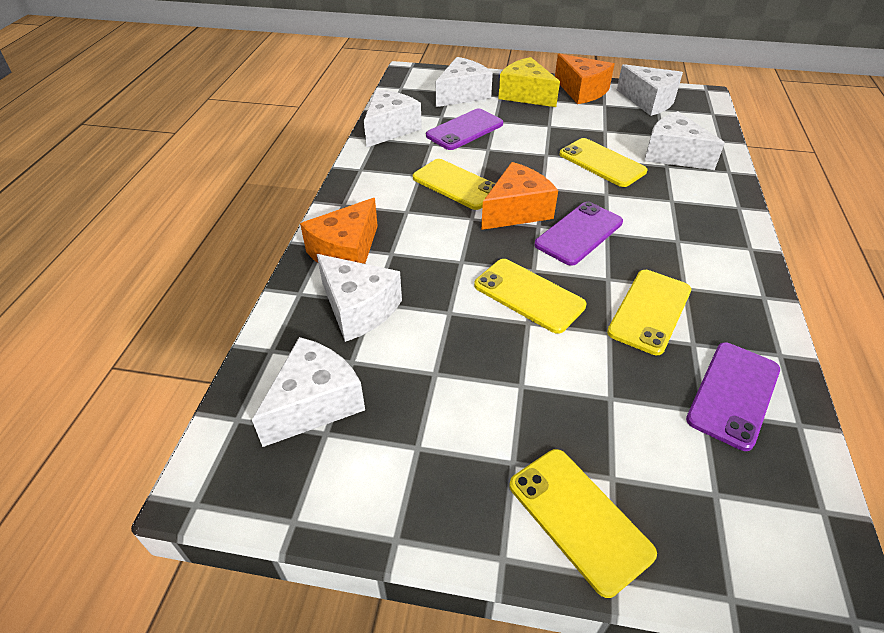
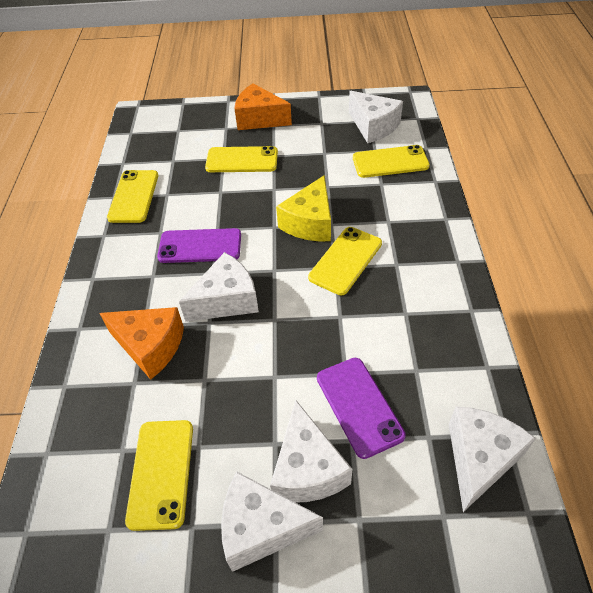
orange cheese: [300,198,378,264] [481,162,558,230] [555,54,615,104] = 3 -> [99,307,184,380] [235,83,292,130] = 2
purple phone: [426,108,503,150] [534,202,623,266] [686,342,780,451] = 3 -> [157,228,241,263] [317,358,406,459] = 2
white cheese: [252,337,365,447] [317,254,402,342] [364,89,422,148] [436,57,493,107] [617,64,683,116] [644,111,725,170] = 6 -> [179,252,259,322] [221,472,323,572] [270,400,353,502] [349,91,403,143] [449,407,536,512] = 5

